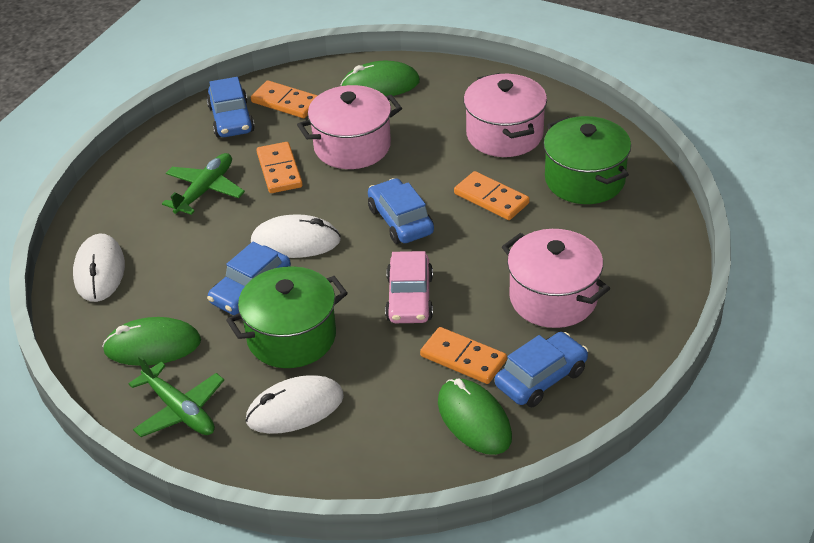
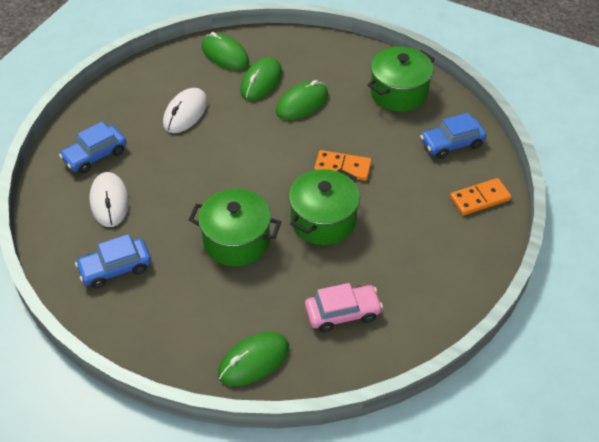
blue car: [207,77,255,138] [207,242,291,315] [368,178,434,244] [495,332,588,407] = 4 -> [59,122,127,174] [75,234,151,288] [420,113,487,159] = 3
green mouse: [102,317,201,366] [341,61,420,96] [438,379,512,455] = 3 -> [202,32,249,70] [218,332,289,386] [240,57,282,100] [276,80,328,120] = 4
green plane: [128,355,224,437] [162,153,245,215] = 2 -> none = 0
green pot: [226,266,348,368] [544,116,631,204] = 2 -> [189,189,281,266] [289,169,360,245] [368,47,435,112] = 3
orange domino: [251,80,318,118] [257,142,303,193] [420,327,507,384] [454,171,530,220] = 4 -> [314,150,372,181] [450,178,511,215] = 2
pink pot: [297,85,402,169] [464,73,547,157] [502,229,610,328] = 3 -> none = 0
white mouse: [73,233,125,302] [246,375,344,434] [251,214,341,258] = 3 -> [90,172,129,227] [163,88,208,133] = 2

